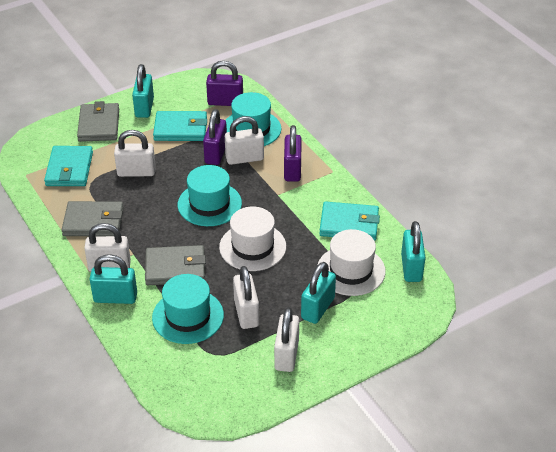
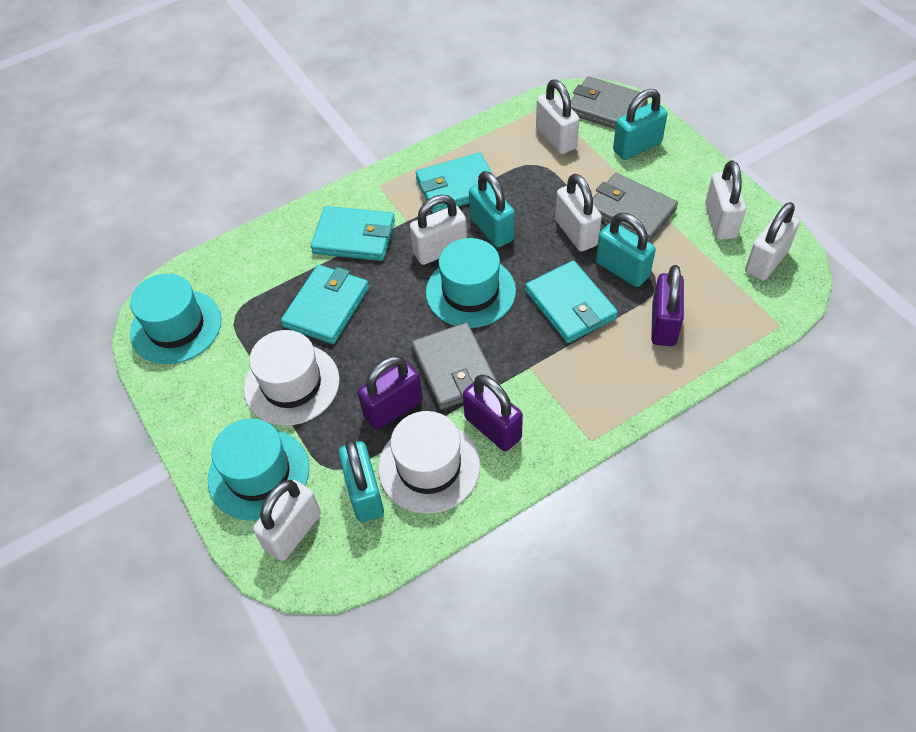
turquoise wallet: [44,146,93,186] [153,111,207,141] [319,201,380,241] = 3 -> [281,265,369,344] [311,206,395,261] [416,152,492,213] [525,261,618,343] = 4
white padlock: [84,223,131,272] [114,130,156,177] [225,116,264,165] [233,266,259,329] [274,307,299,372] = 5 -> [253,480,321,561] [410,195,467,265] [536,79,580,154] [555,174,602,252] [705,160,746,240] [745,202,800,281] = 6

